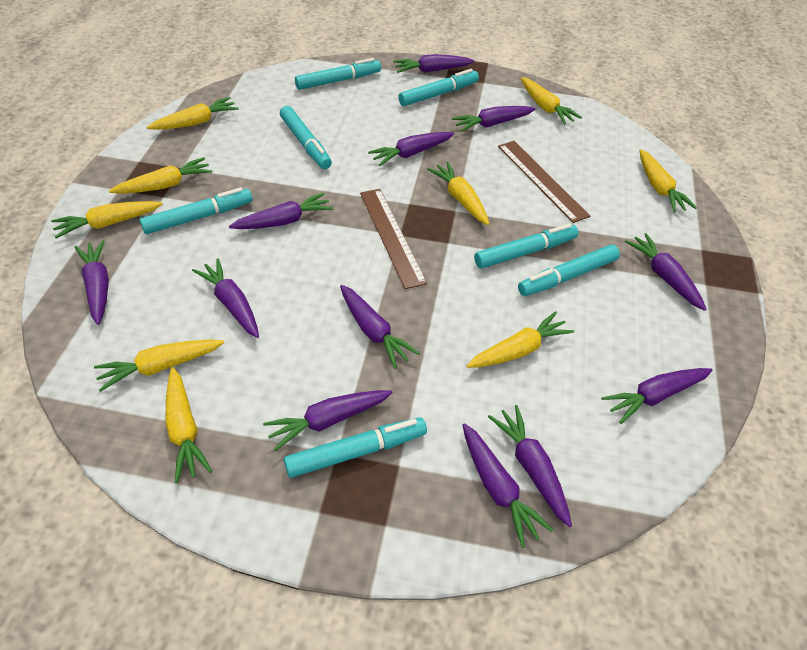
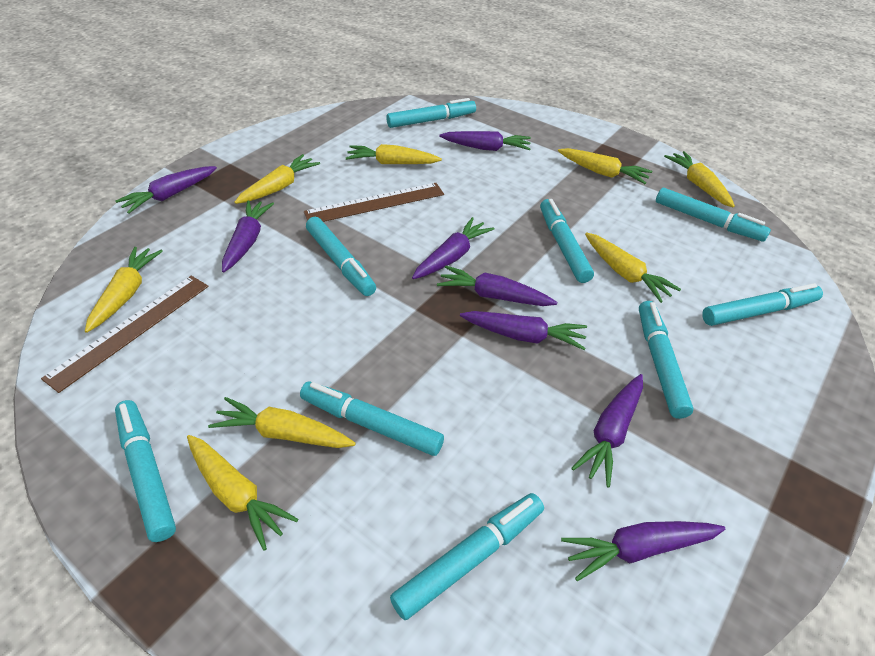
purple carrot: [75,240,109,325] [192,258,259,338] [229,193,333,229] [263,390,393,451] [340,285,420,369] [368,132,454,166] [393,54,474,73] [452,106,535,132] [463,423,553,548] [488,405,572,527] [601,368,712,424] [625,233,707,311] = 12 -> [115,166,217,214] [222,200,274,272] [412,217,494,279] [437,266,558,306] [439,131,531,151] [460,311,587,350] [561,521,725,581] [571,374,643,488] = 8
turquoise marker: [140,187,253,234] [280,106,332,169] [284,417,427,478] [295,58,381,90] [398,69,479,106] [474,223,578,269] [518,245,620,296] = 7 -> [115,400,176,542] [300,381,444,456] [306,217,376,296] [386,98,476,128] [390,493,544,620] [540,199,594,283] [639,301,694,419] [656,188,771,242] [702,283,823,326] = 9
yellow carrot: [51,201,163,239] [94,339,224,392] [109,157,212,194] [147,97,239,130] [165,367,212,483] [427,162,489,225] [466,311,574,368] [521,77,582,125] [639,149,697,213] = 9 -> [85,247,163,333] [187,435,298,551] [208,397,356,448] [234,154,320,204] [346,144,442,164] [558,148,652,184] [585,232,681,303] [664,151,735,207] = 8

